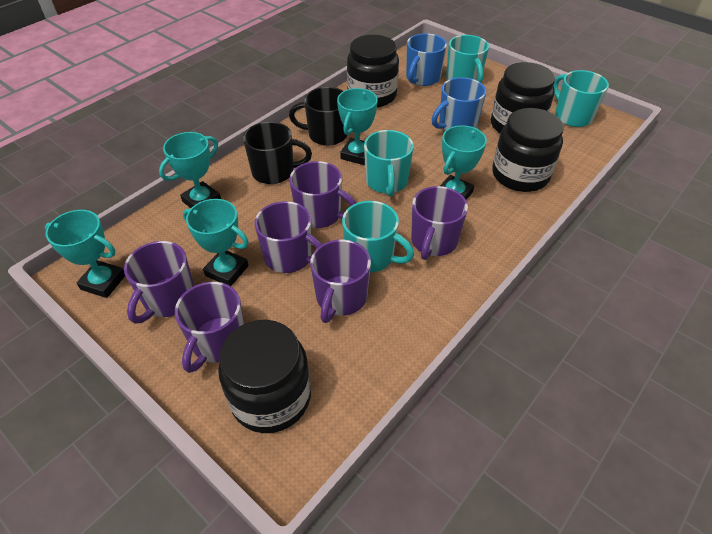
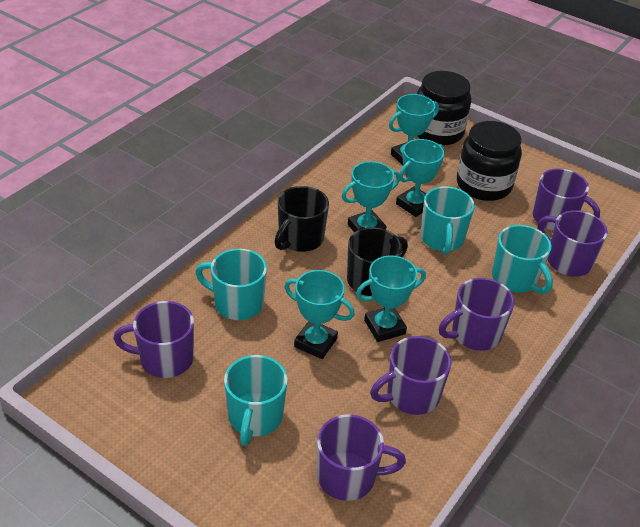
black jar: [218,320,311,433] [347,35,399,108] [491,62,555,133] [492,108,564,192] = 4 -> [417,71,471,146] [457,121,522,201] = 2
blue mug: [406,33,447,86] [432,77,486,131] = 2 -> none = 0

